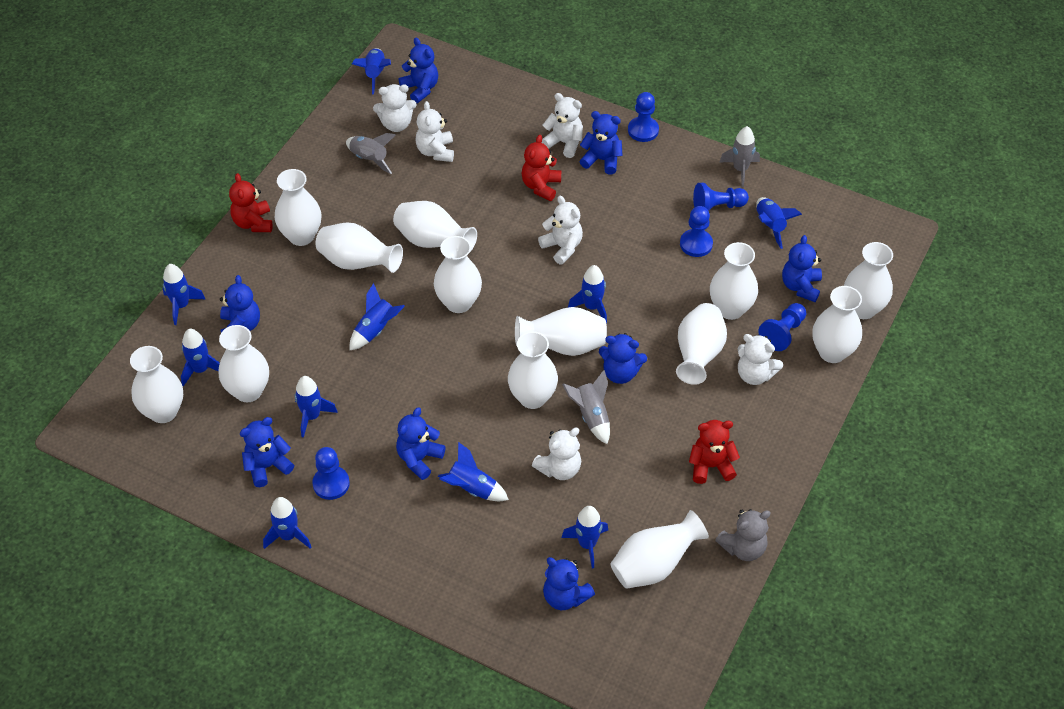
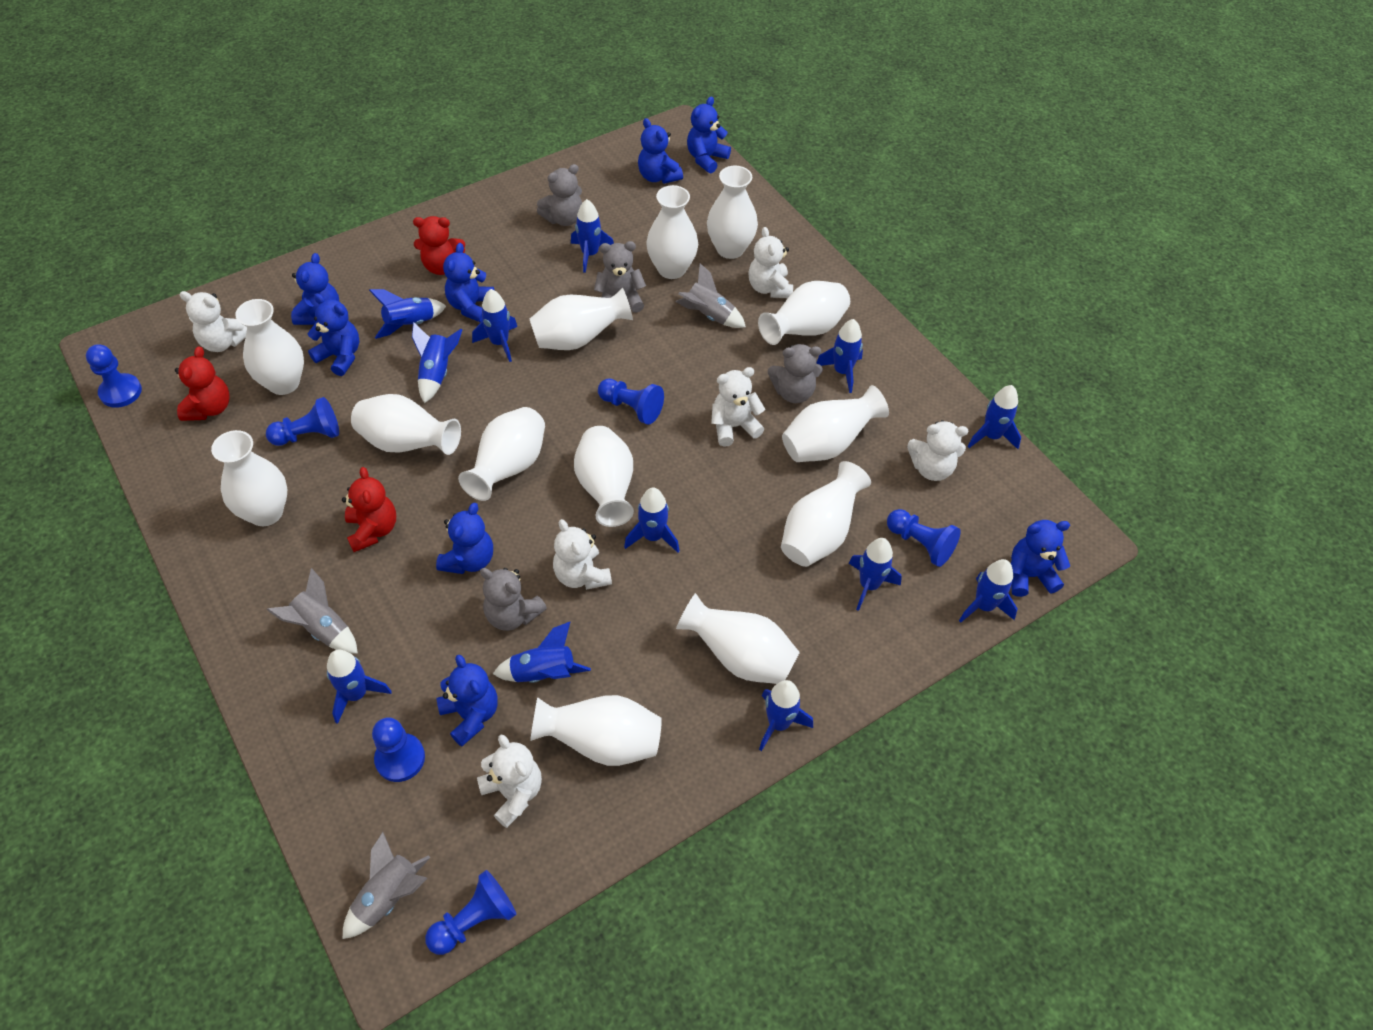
blue pawn: [312,447,350,500] [628,92,659,142] [680,206,713,257] [693,183,749,211] [759,303,806,351] = 5 -> [86,344,142,408] [266,397,339,446] [372,717,425,782] [425,870,516,955] [598,379,664,425] [887,509,961,567] = 6
blue rocket: [163,264,205,325] [181,329,220,386] [263,497,311,549] [295,376,338,438] [350,283,405,350] [352,48,391,94] [438,442,509,501] [561,506,608,569] [568,265,607,323] [756,197,802,249] = 10 -> [327,650,392,724] [369,289,446,339] [412,322,462,403] [472,289,517,362] [493,622,591,683] [571,199,614,273] [624,488,679,553] [759,680,813,751] [816,319,863,393] [848,538,902,611] [959,559,1018,622] [968,385,1021,449] = 12
grey teddy bear: [715,509,771,561] = 1 -> [480,568,547,631] [537,164,582,226] [594,241,646,313] [768,344,823,403] = 4

